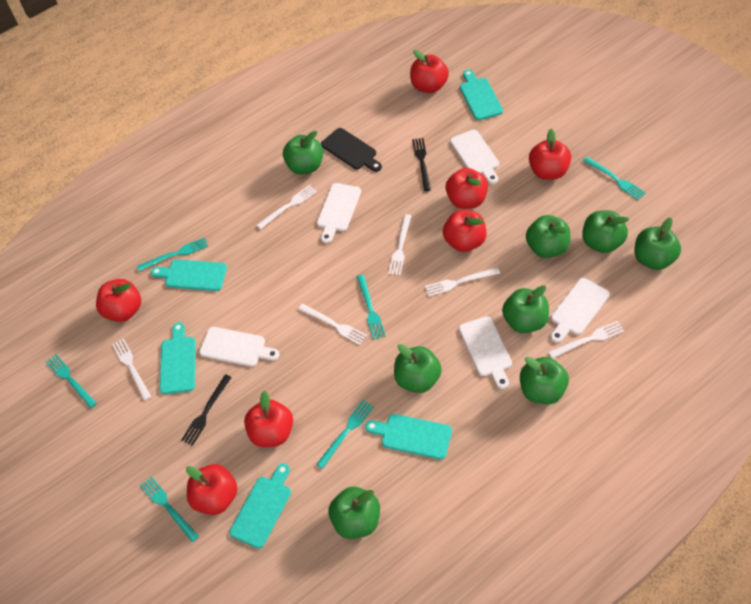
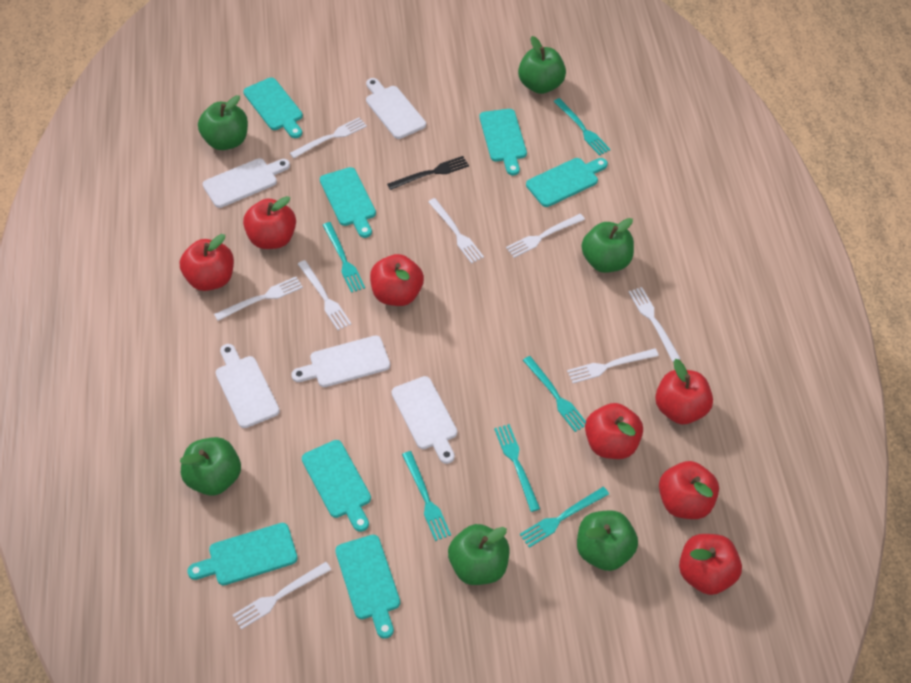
black cutting board: [321,128,382,172] = 1 -> none = 0
black fork: [181,374,232,446] [412,138,431,191] = 2 -> [387,156,469,190] = 1
green apple: [283,131,323,174] [329,487,380,539] [394,344,442,393] [502,285,549,333] [520,357,569,404] [526,215,570,258] [582,210,629,253] [634,218,681,270] = 8 -> [180,437,241,496] [198,95,248,150] [448,524,509,585] [518,36,566,94] [577,510,638,571] [581,218,634,273] = 6
turquoise cutting board: [151,259,227,291] [160,322,195,394] [230,463,291,549] [365,414,452,460] [460,70,503,120] = 5 -> [187,523,298,585] [243,78,303,138] [302,440,371,532] [320,167,376,238] [335,535,400,639] [479,109,527,175] [526,158,608,207] = 7
white fork: [112,338,151,401] [256,185,317,229] [298,304,367,345] [388,214,411,275] [425,267,500,296] [548,321,624,358] = 6 -> [214,277,303,321] [233,562,331,629] [290,117,367,158] [298,260,351,330] [428,198,484,264] [506,214,585,258] [567,348,659,383] [629,287,681,362] = 8

